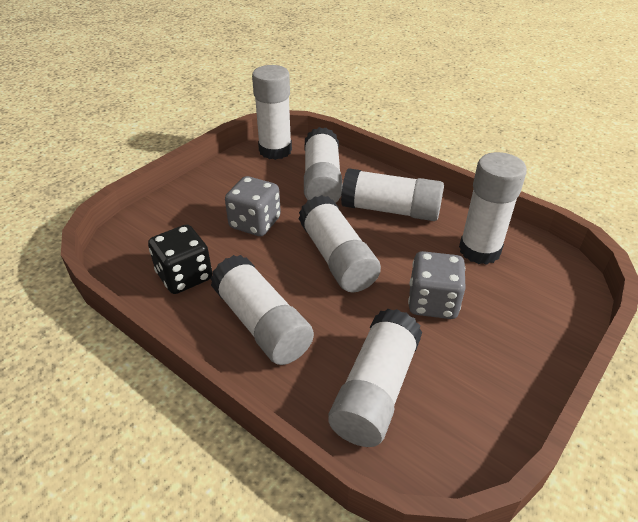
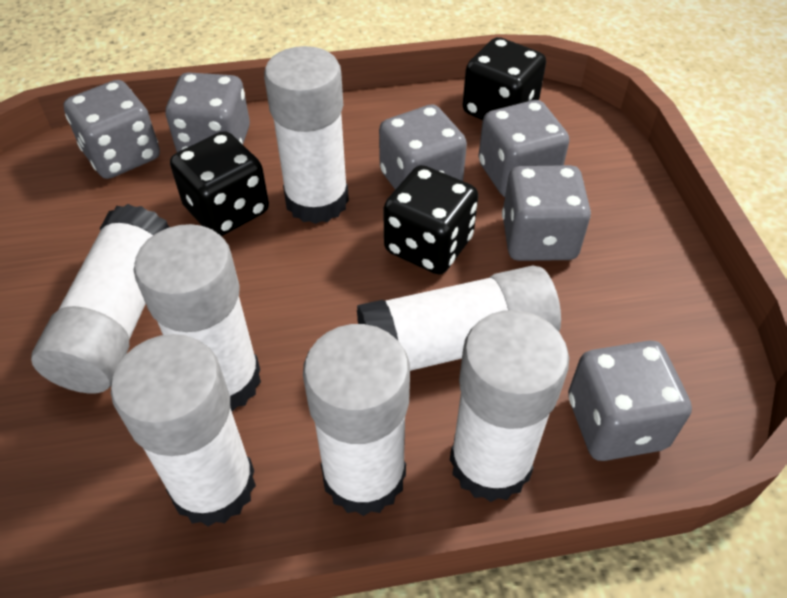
black dice: [148,225,212,294] = 1 -> [170,131,269,236] [383,165,478,275] [463,37,546,120] = 3
grey dice: [225,176,281,236] [408,251,466,319] = 2 -> [63,80,160,179] [166,72,250,152] [379,104,467,190] [479,100,569,197] [502,165,591,261] [568,341,692,461] = 6

